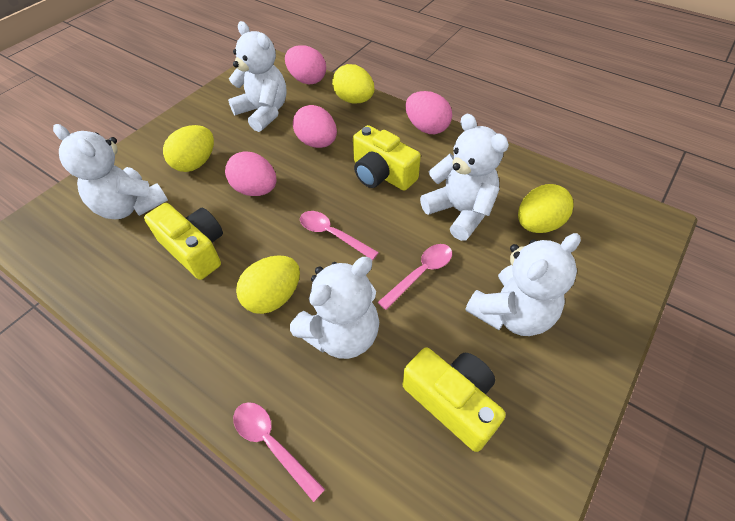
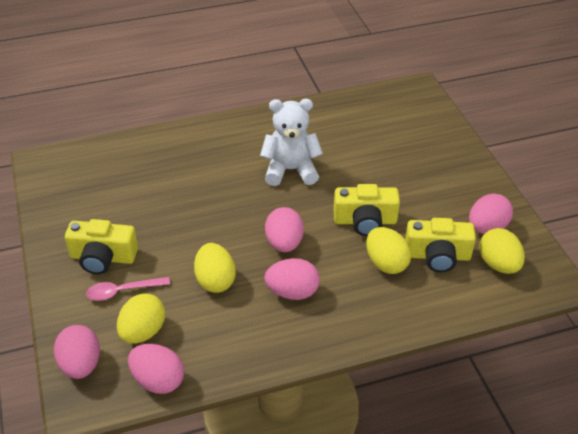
pink egg: [225,151,276,196] [285,45,326,85] [293,105,337,148] [405,91,452,134] = 4 -> [54,325,100,379] [128,344,184,394] [264,258,320,300] [265,207,304,252] [469,194,513,234] = 5
pink spoon: [233,402,325,502] [300,211,379,260] [378,244,452,310] = 3 -> [86,277,170,301] = 1
white teddy bear: [53,124,168,219] [228,21,287,132] [290,257,379,359] [420,113,509,241] [465,233,581,336] = 5 -> [260,99,323,186] = 1

